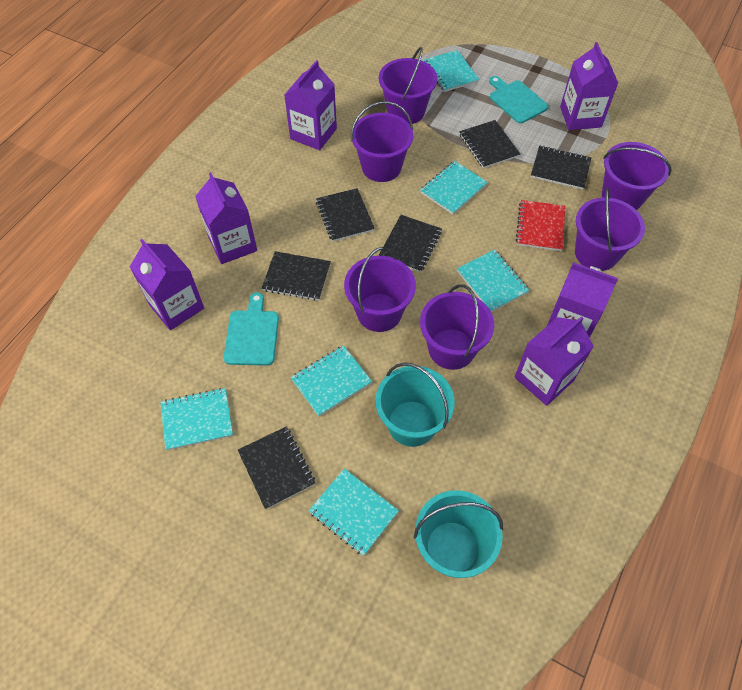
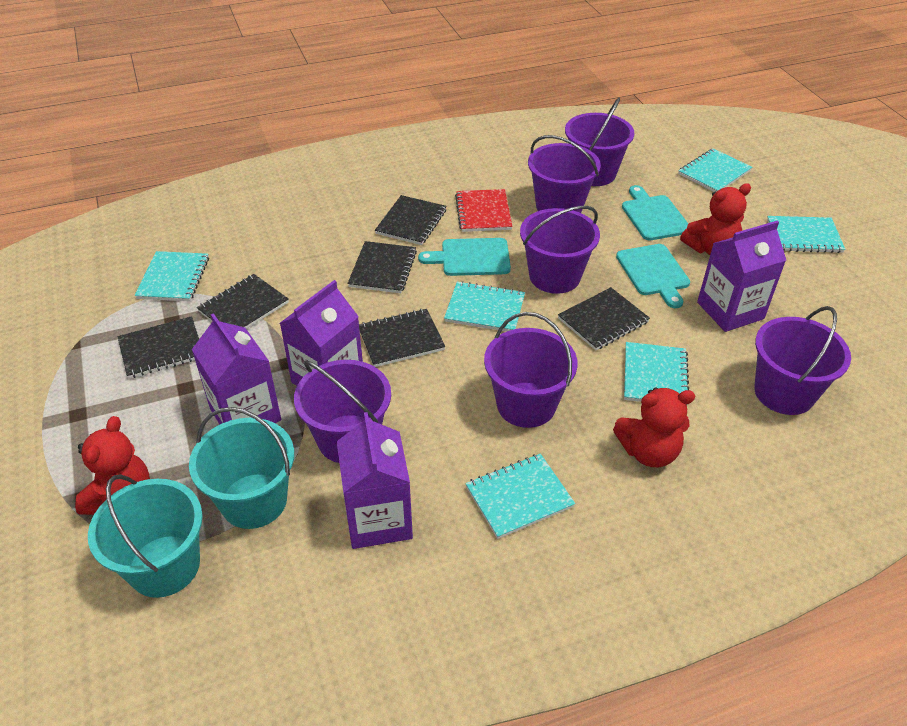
purple carton: [130,239,204,330] [195,172,257,264] [284,60,337,150] [515,316,594,406] [547,262,618,338] [560,42,618,130] = 6 -> [192,313,281,424] [280,280,363,386] [337,412,413,549] [697,221,786,332] = 4
red teddy bear: none = 0 -> [75,416,150,515] [613,387,695,467] [680,183,751,255] = 3
turquoise cutting board: [223,292,279,366] [489,76,549,123] = 2 -> [418,238,511,276] [616,244,690,308] [622,185,688,241] = 3

